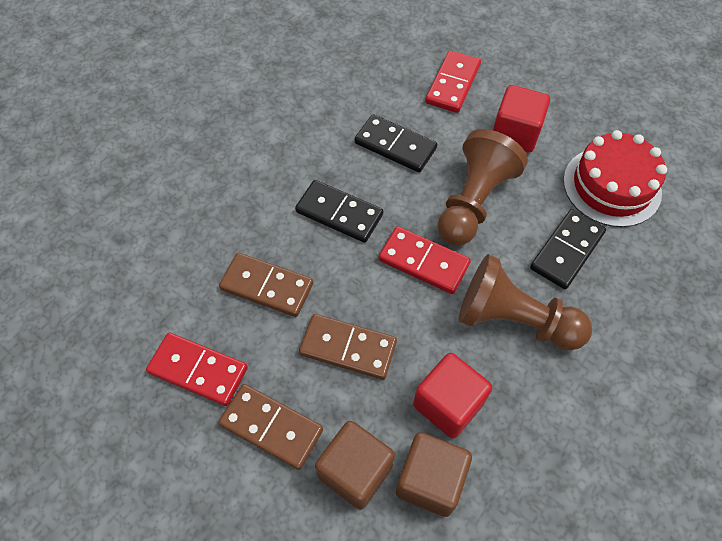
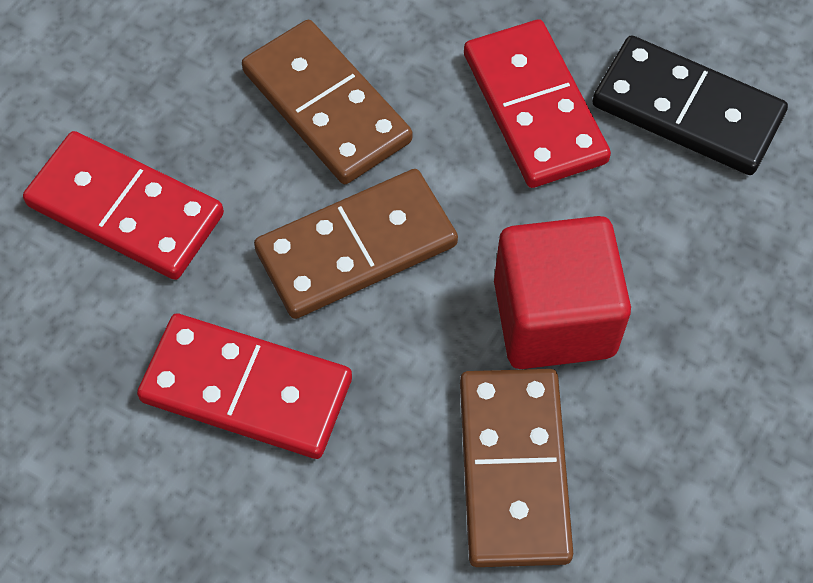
black domino: [295,180,383,243] [355,114,437,172] [530,209,606,289] = 3 -> [592,35,788,175] = 1
brown cube: [315,421,395,510] [396,432,472,517] = 2 -> none = 0
brown pawn: [438,129,528,245] [458,254,592,350] = 2 -> none = 0
red cake: [563,130,667,227] = 1 -> none = 0
red cube: [413,353,492,439] [493,85,550,153] = 2 -> [494,216,631,369] = 1

